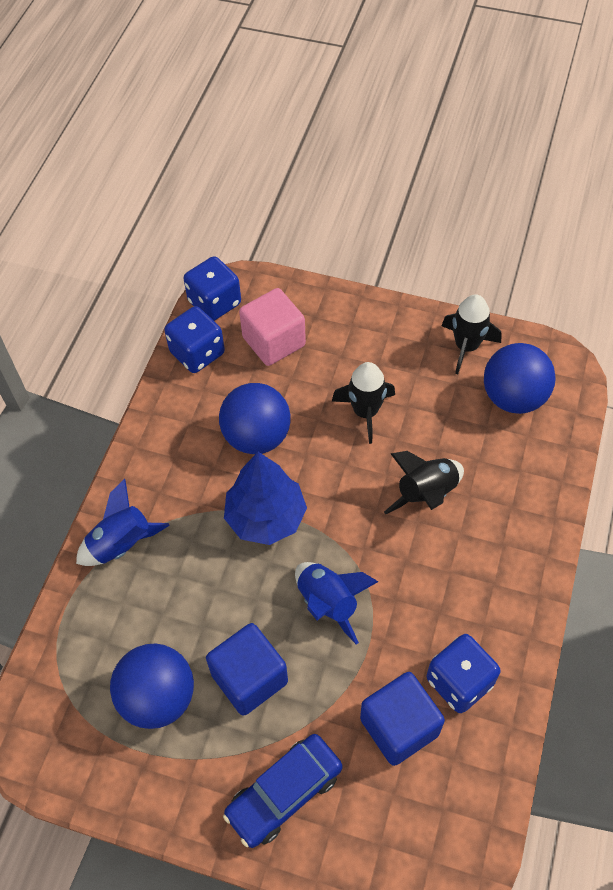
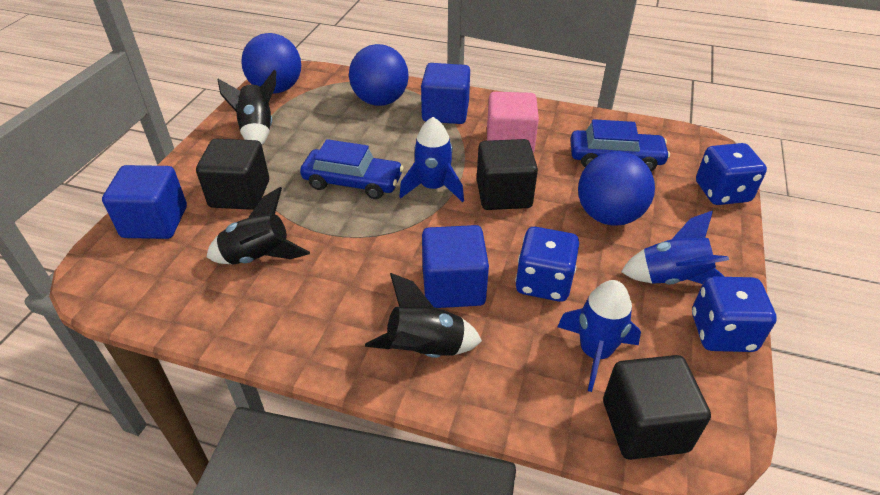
black cube: none = 0 -> [196,139,269,210] [477,139,538,210] [603,355,711,460] = 3
blue car: [223,734,343,848] = 1 -> [300,139,404,199] [570,119,670,171] = 2
blue cube: [206,623,288,716] [360,672,445,766] = 2 -> [102,165,187,239] [421,63,470,124] [422,225,489,308] = 3
blue rocket: [76,479,170,566] [295,562,378,645] = 2 -> [399,117,464,202] [558,280,641,392] [621,210,729,285] = 3
blue tree: [224,452,307,545] = 1 -> none = 0

